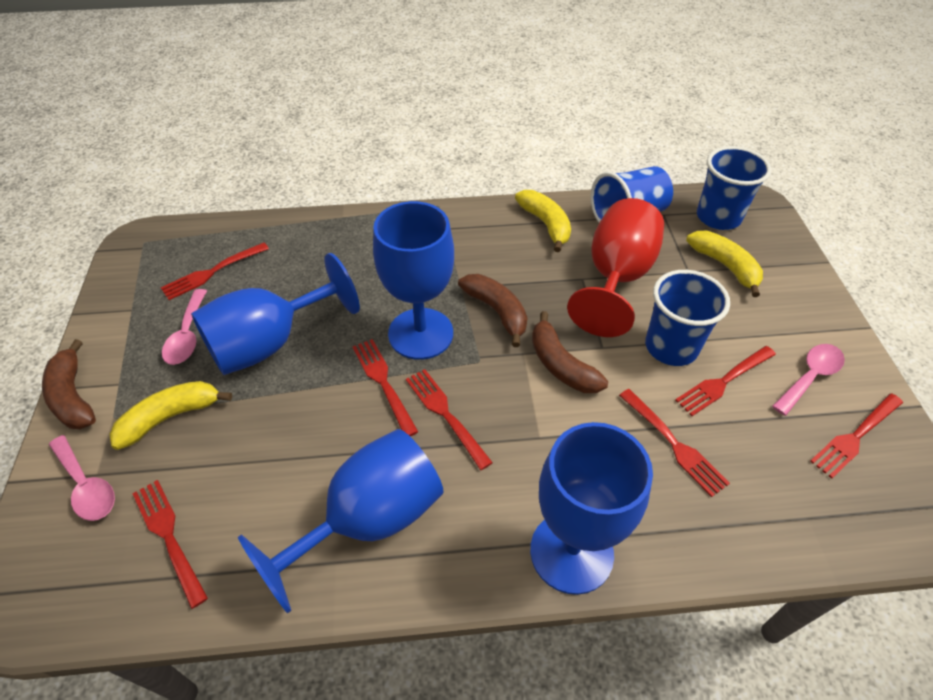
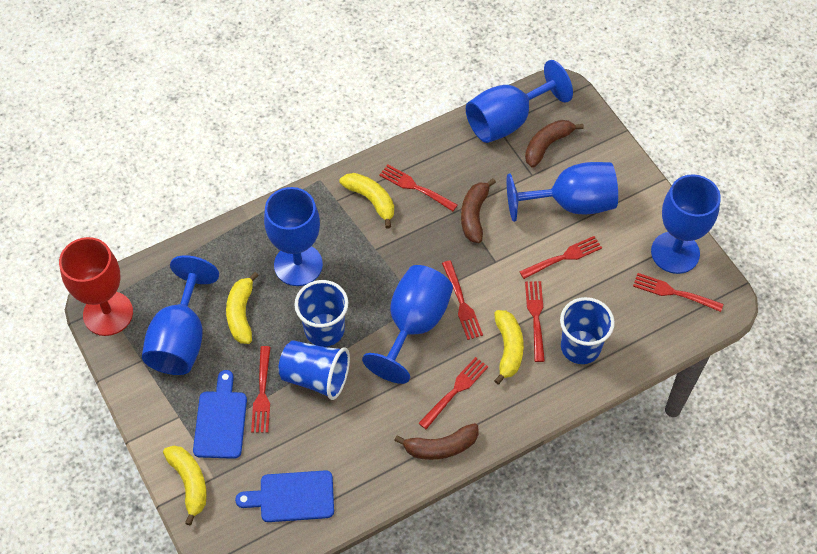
blue cutting board: none = 0 -> [193,370,247,459] [235,470,334,522] = 2
blue goblet: [191,253,360,375] [238,429,443,613] [373,201,454,360] [530,422,653,595] = 4 -> [142,255,219,375] [264,187,323,286] [362,265,453,384] [466,60,573,143] [507,162,618,222] [651,174,721,274] = 6
pink spoon: [49,435,115,521] [162,289,207,365] [772,344,845,416] = 3 -> none = 0
yellow banana: [109,381,232,450] [515,190,571,252] [686,231,763,297] = 3 -> [163,446,207,525] [226,272,259,344] [339,173,394,229] [494,310,524,385] = 4

